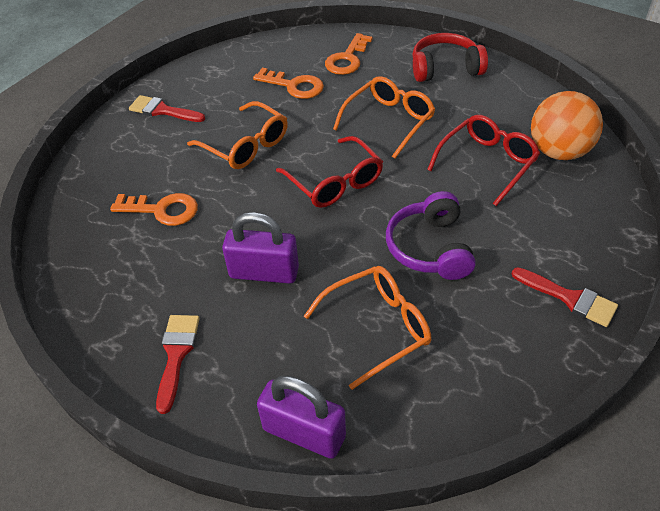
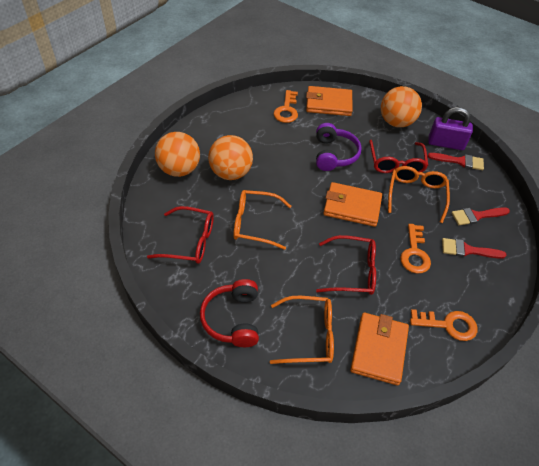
orange ball: [531,91,603,160] = 1 -> [155,132,200,177] [208,135,253,180] [381,86,422,127] = 3
orange wallet: none = 0 -> [306,86,352,116] [323,182,382,227] [350,313,409,385] = 3
purple padlock: [222,212,299,284] [257,376,346,459] = 2 -> [428,107,473,150] = 1
red glasses: [276,136,383,208] [427,115,540,206] = 2 -> [147,206,214,264] [316,235,376,295] [369,140,428,173] = 3

